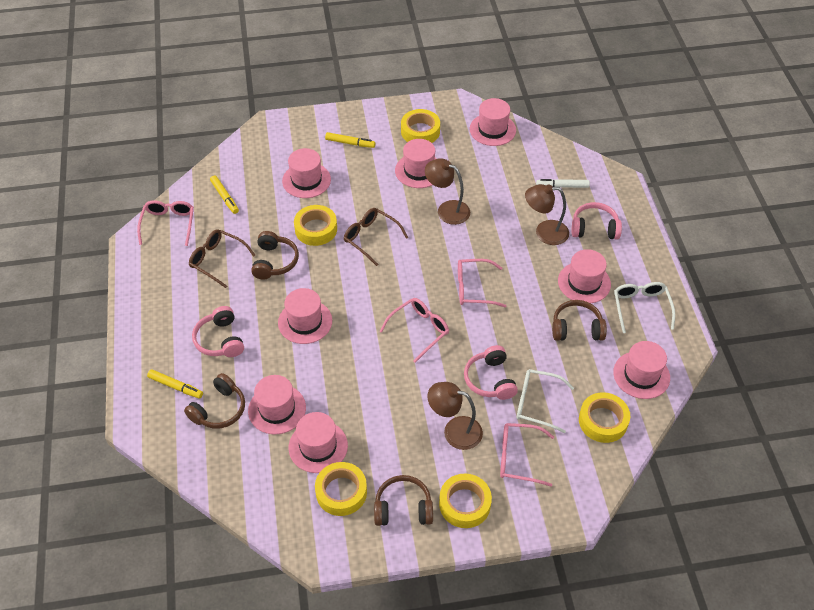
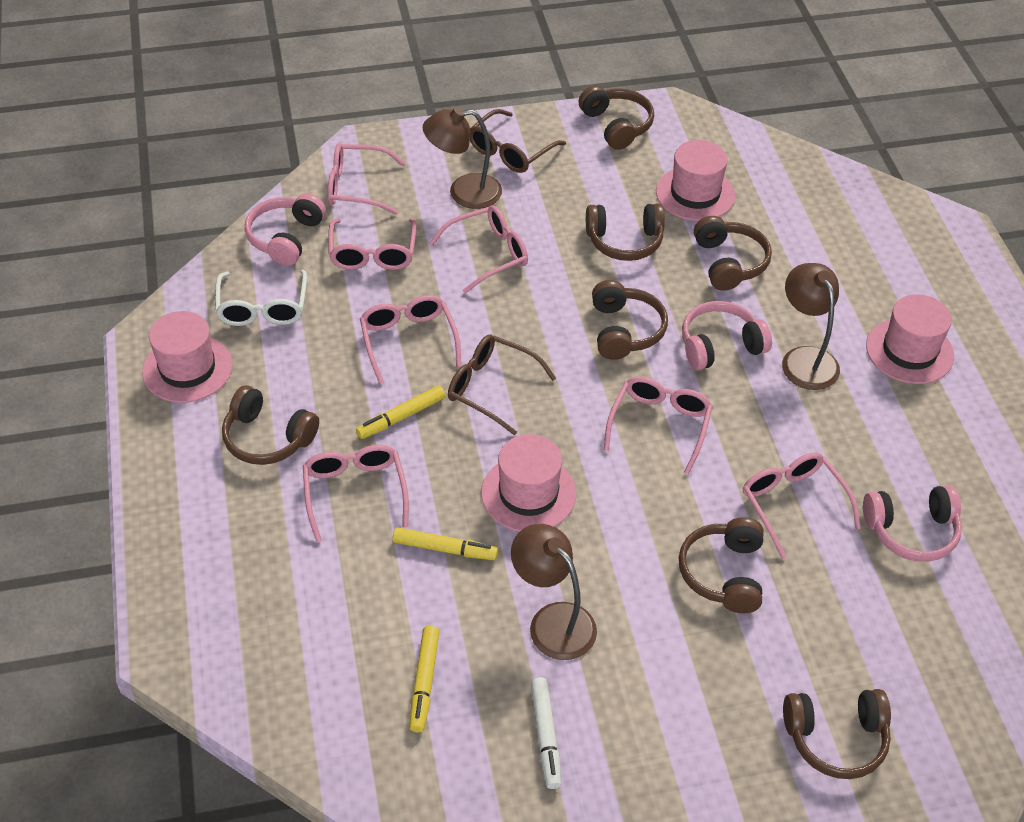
brown headphones: [184,373,245,429] [251,231,299,280] [374,475,433,526] [552,300,607,341] = 4 -> [222,385,319,465] [579,86,654,150] [586,203,665,261] [592,280,668,360] [679,517,764,613] [694,216,772,291] [783,689,891,779] = 7
pink glasses: [137,200,194,246] [380,298,449,363] [458,259,506,307] [500,423,554,487] = 4 -> [303,445,409,542] [328,143,406,215] [328,218,417,270] [360,295,461,384] [430,205,528,293] [604,376,713,475] [743,453,861,559] = 7
pink hat: [248,375,306,435] [278,288,332,344] [282,148,331,198] [289,412,348,473] [395,139,437,188] [470,98,516,146] [558,249,611,303] [613,341,670,399] = 8 -> [142,311,233,403] [481,434,576,532] [656,140,735,221] [866,294,954,384] = 4
white glasses: [517,369,574,433] [614,282,675,333] = 2 -> [215,270,307,326] = 1
yellow tape: [294,205,337,246] [315,462,367,516] [401,109,440,143] [439,473,492,528] [579,392,630,443] = 5 -> none = 0

